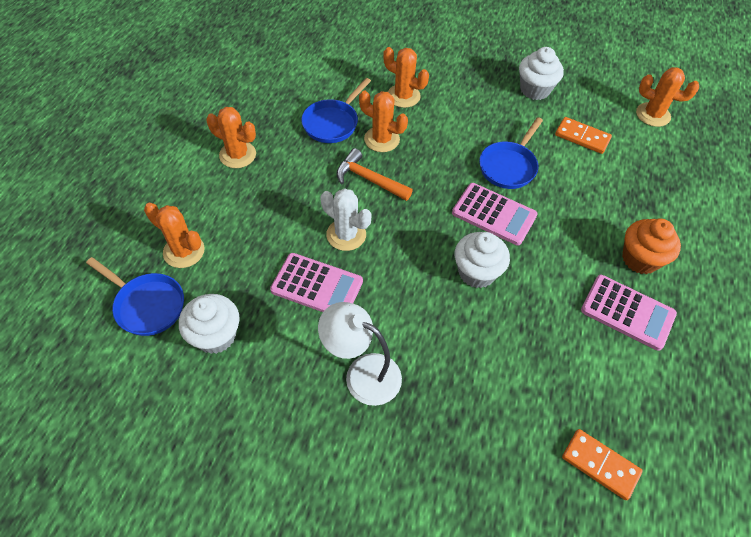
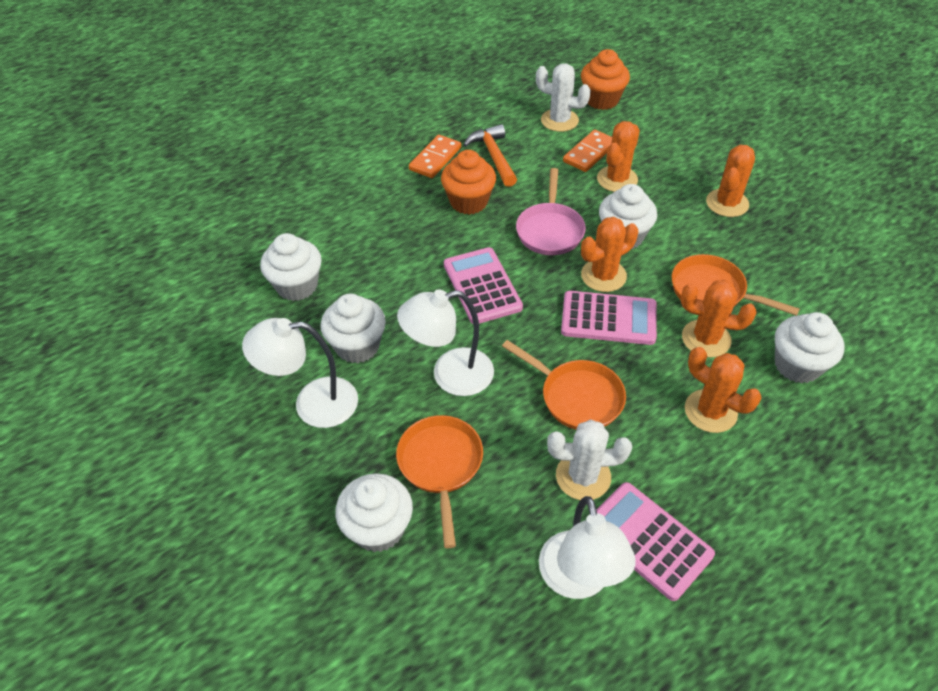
blue pan: [86,257,184,336] [301,78,371,143] [479,117,543,189] = 3 -> none = 0
orange cupcake: [622,218,681,274] = 1 -> [441,150,496,215] [581,49,630,110] = 2
orange pan: none = 0 -> [396,415,483,548] [502,340,626,430] [672,254,800,316] = 3
pink pan: none = 0 -> [516,168,586,255] = 1
white cactus: [320,188,372,251] = 1 -> [536,63,591,132] [547,420,632,500] = 2
white cupcake: [179,294,239,354] [455,232,510,288] [519,47,564,100] = 3 -> [260,233,322,301] [320,294,386,363] [335,473,413,552] [599,184,657,249] [775,312,844,383] = 5
white lamp: [318,302,402,406] = 1 -> [242,318,358,428] [397,289,494,396] [539,496,636,599] = 3

